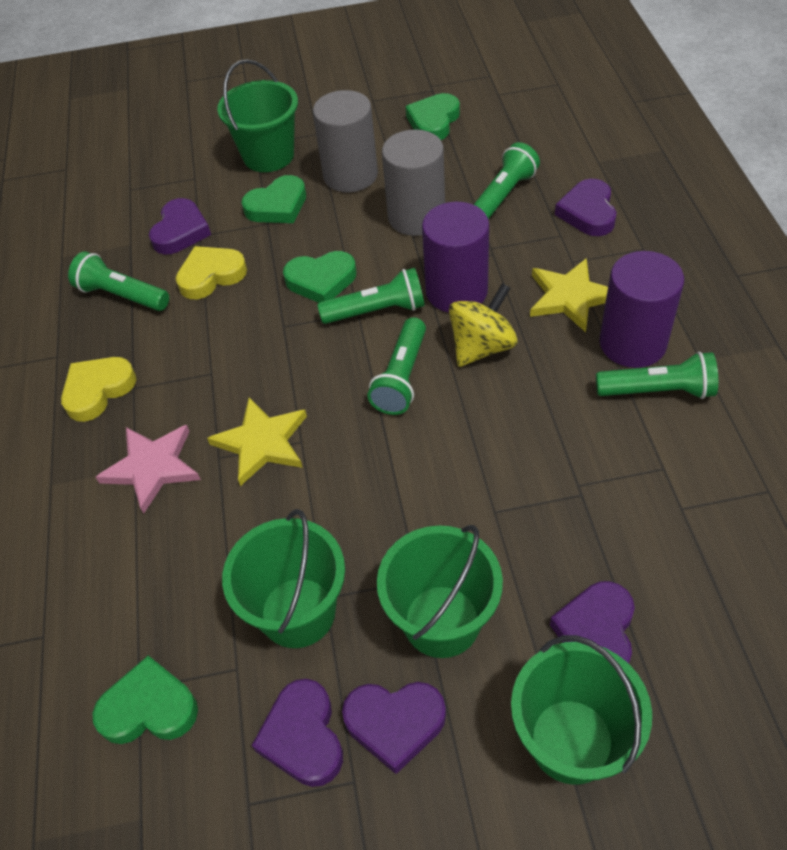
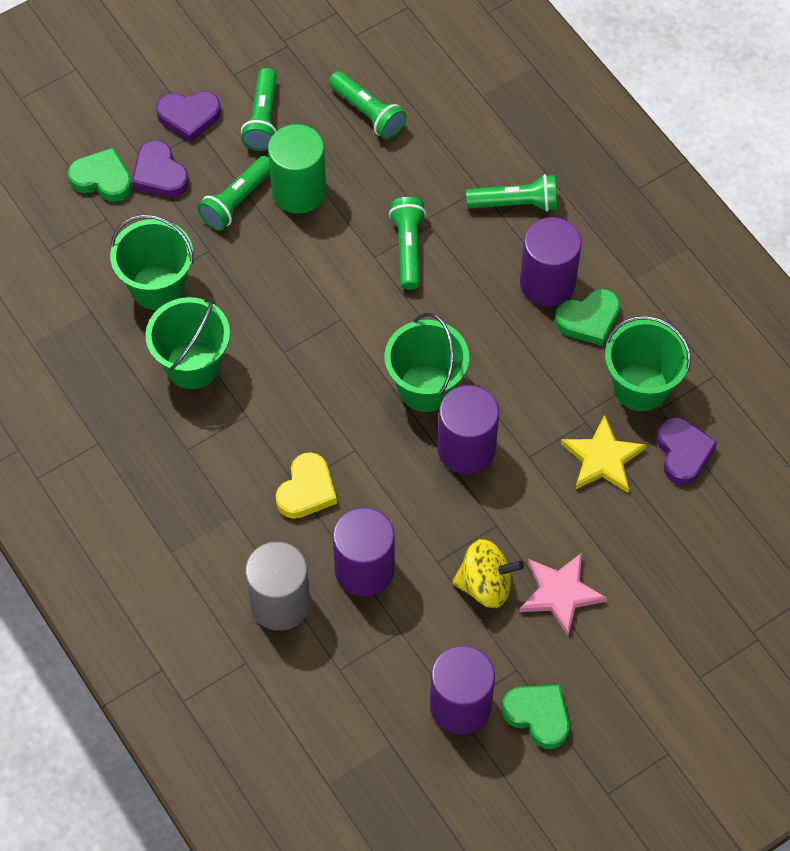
green cylinder: none = 0 -> [268,124,326,214] = 1
green heart: [92,656,198,744] [242,175,306,223] [283,251,357,303] [406,93,460,140] = 4 -> [68,148,132,202] [502,685,569,749] [555,289,620,346] = 3
grey cylinder: [313,90,378,193] [382,130,445,236] = 2 -> [245,542,310,631] = 1
purple cylinder: [422,202,489,313] [599,251,684,368] = 2 -> [333,507,395,597] [430,646,495,734] [438,385,499,474] [520,217,582,307] = 4
purple heart: [149,198,211,255] [252,679,343,787] [342,682,446,774] [550,581,635,663] [555,179,617,236] = 5 -> [132,140,189,197] [156,91,221,143] [657,417,717,485] = 3
yellow heart: [61,357,136,422] [176,246,247,299] = 2 -> [276,452,337,519] = 1
yellow star: [207,397,307,486] [530,258,608,332] = 2 -> [561,415,647,493] = 1

